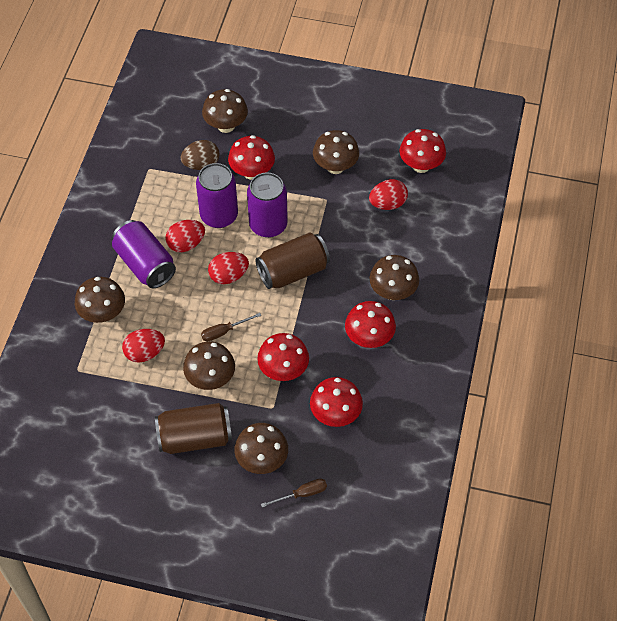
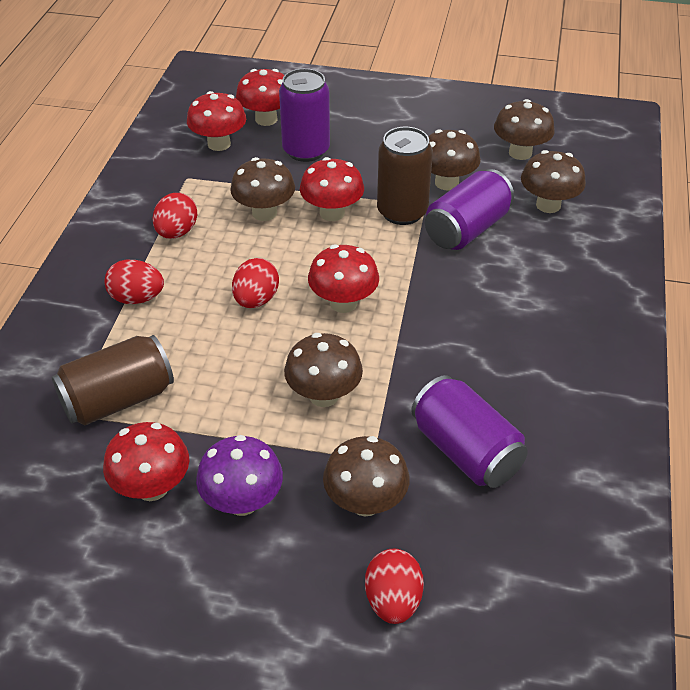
brown egg: [181,140,220,170] = 1 -> none = 0
brown screwdriver: [201,313,261,341] [261,478,327,508] = 2 -> none = 0
purple mushroom: none = 0 -> [196,435,283,516] = 1

